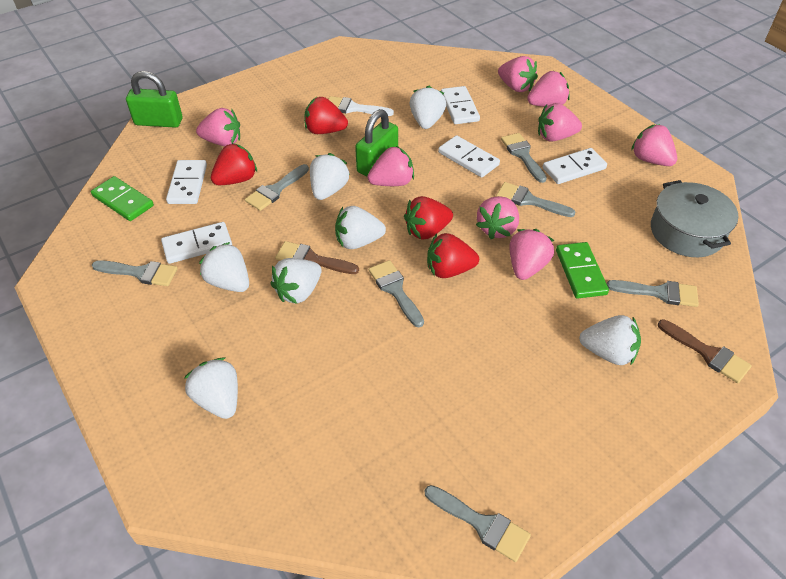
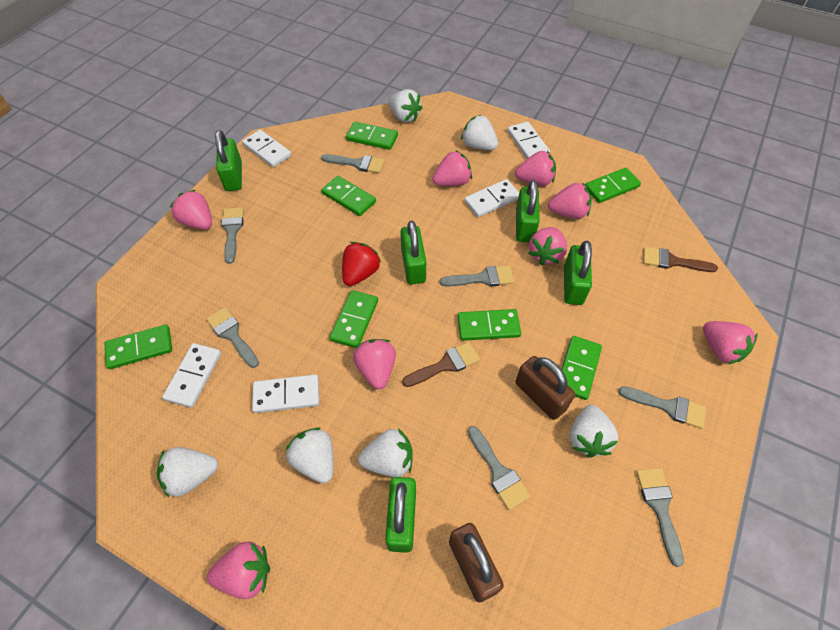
brown padlock: none = 0 -> [449,523,504,603] [515,356,575,420] = 2
green domino: [91,176,154,221] [556,242,609,299] = 2 -> [104,325,172,369] [321,176,376,216] [330,290,378,348] [346,122,398,150] [457,309,521,341] [562,336,602,400] [585,168,641,203] = 7
green padlock: [126,71,183,128] [355,109,398,176] = 2 -> [215,130,242,191] [385,477,416,553] [400,221,426,284] [516,180,540,242] [564,241,592,305] = 5
grey pot: [651,180,739,257] = 1 -> none = 0
red strawberry: [211,143,257,185] [304,97,348,134] [404,196,453,240] [427,233,479,278] = 4 -> [342,242,381,286] = 1
white brush: [328,96,394,116] = 1 -> none = 0
white strawberry: [184,358,238,419] [199,242,249,292] [271,258,321,304] [310,153,350,200] [335,206,386,249] [410,86,446,129] [579,315,641,365] = 7 -> [157,447,218,497] [285,428,334,484] [358,428,413,477] [388,89,422,122] [461,115,498,150] [570,405,618,458] = 6

